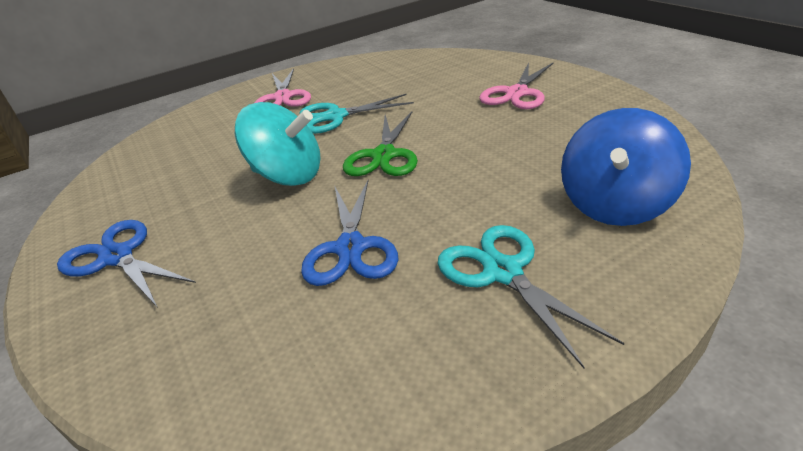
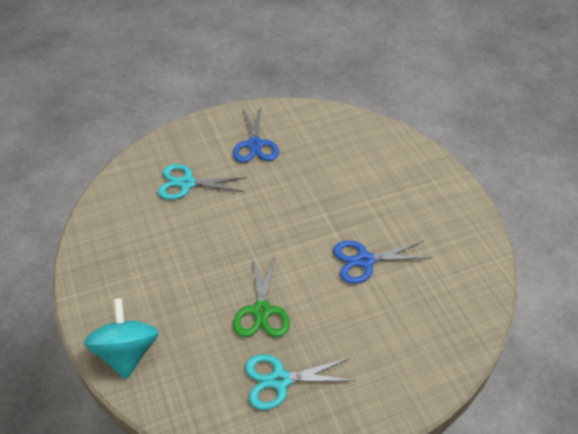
blue spinning top: [561,108,691,226] = 1 -> none = 0
pink scissors: [255,68,311,107] [479,62,554,109] = 2 -> none = 0

